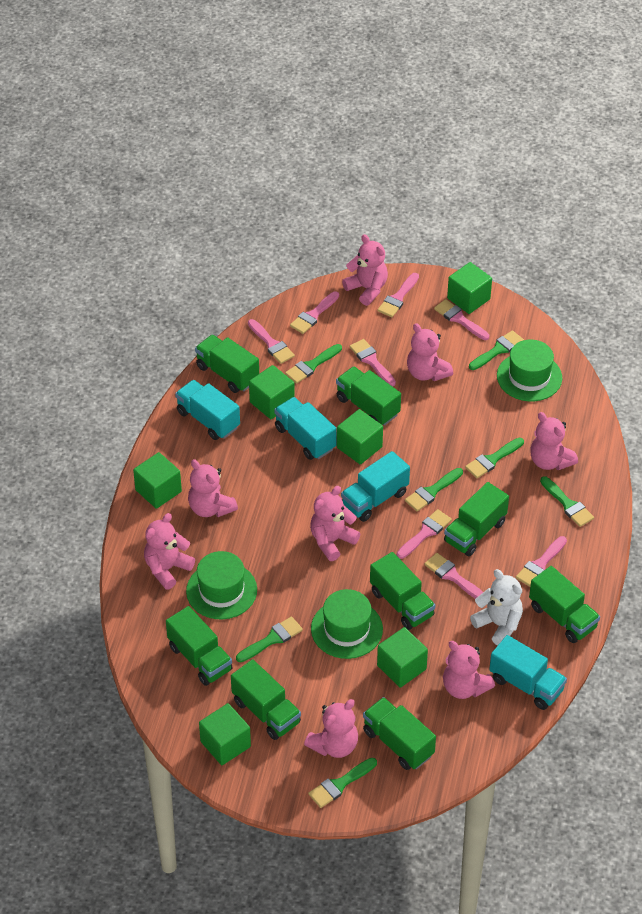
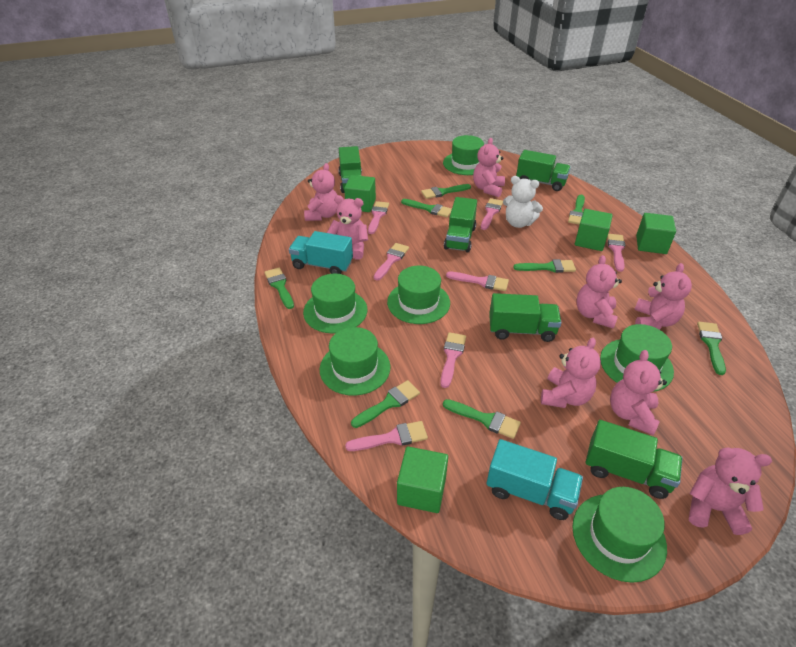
green brush: [236,616,303,662] [285,344,342,384] [308,758,377,808] [405,468,463,511] [465,438,524,478] [469,330,524,370] [540,476,594,527] = 7 -> [264,267,294,309] [351,380,420,428] [401,199,452,217] [421,184,471,199] [443,399,521,439] [513,259,576,273] [568,195,585,225] [697,322,726,375] = 8
green cube: [133,452,182,509] [199,703,251,765] [249,365,295,419] [337,409,383,464] [377,627,428,688] [447,262,492,314] = 6 -> [344,175,376,212] [397,447,448,513] [575,209,613,251] [636,213,676,254] = 4
green hat: [186,551,257,619] [311,589,383,659] [497,340,562,401] = 3 -> [303,274,367,334] [320,327,391,396] [387,266,450,324] [443,135,484,175] [572,487,667,583] [600,324,674,392] = 6
green truck: [166,606,233,686] [195,335,259,393] [231,659,301,740] [336,366,401,426] [363,697,436,770] [370,552,435,630] [444,482,509,556] [529,566,600,643] = 8 -> [339,146,362,193] [444,197,477,252] [489,293,562,342] [516,150,571,191] [586,420,683,499] = 5
pink brush: [248,319,295,364] [290,291,339,334] [349,339,396,386] [377,273,419,317] [397,509,452,559] [424,553,483,599] [434,299,489,340] [516,536,567,587] = 8 -> [345,421,428,451] [368,201,389,234] [374,243,409,281] [441,332,466,388] [446,272,509,291] [481,198,503,230] [607,234,625,272] = 7
turquoise truck: [175,380,240,440] [274,397,337,460] [341,451,410,522] [489,635,567,710] = 4 -> [289,231,353,274] [487,439,583,520] = 2

